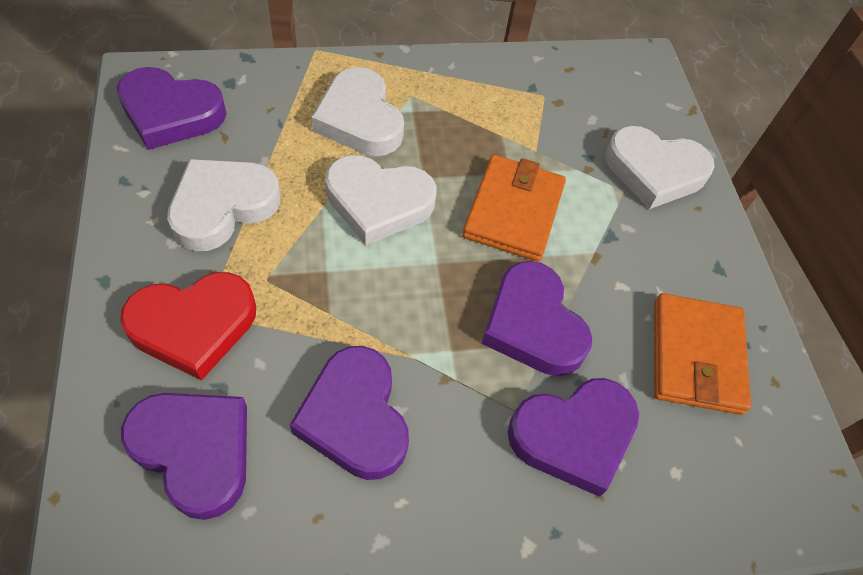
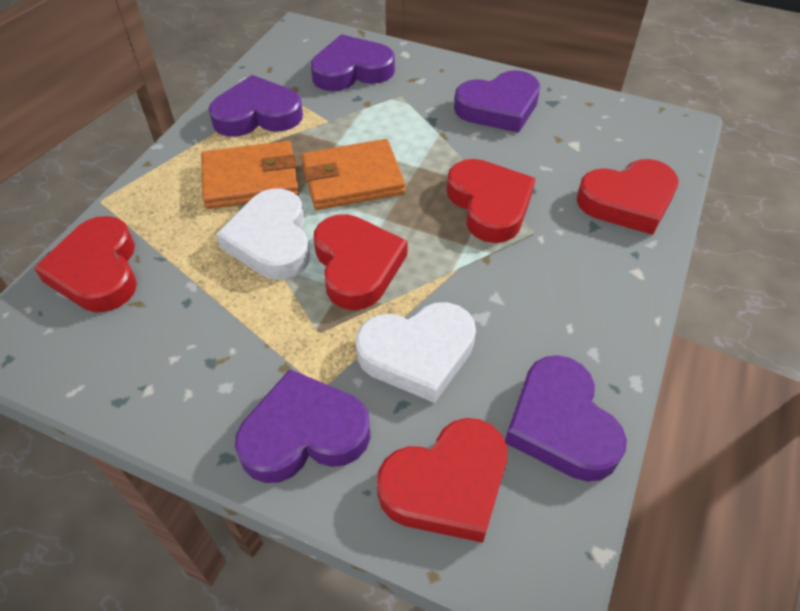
red heart: [120,272,256,381] = 1 -> [34,216,137,312] [314,214,408,310] [377,418,507,543] [446,159,536,243] [577,159,679,235] = 5
white heart: [167,159,281,251] [311,67,404,156] [325,155,436,246] [605,126,715,209] = 4 -> [216,189,310,280] [356,302,476,403] = 2

